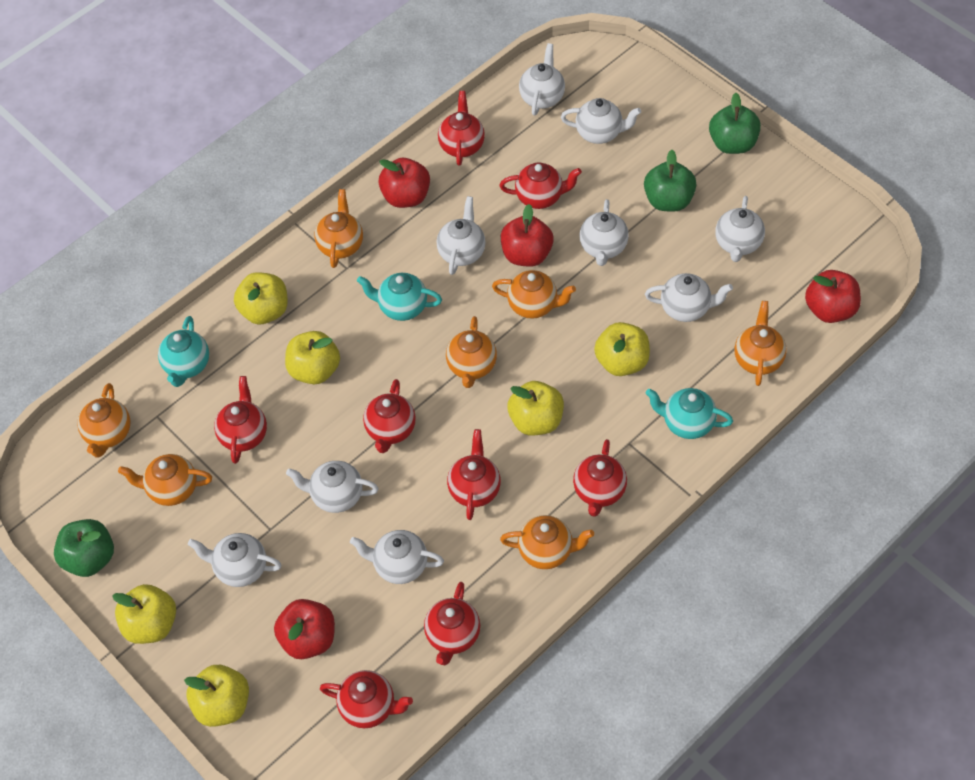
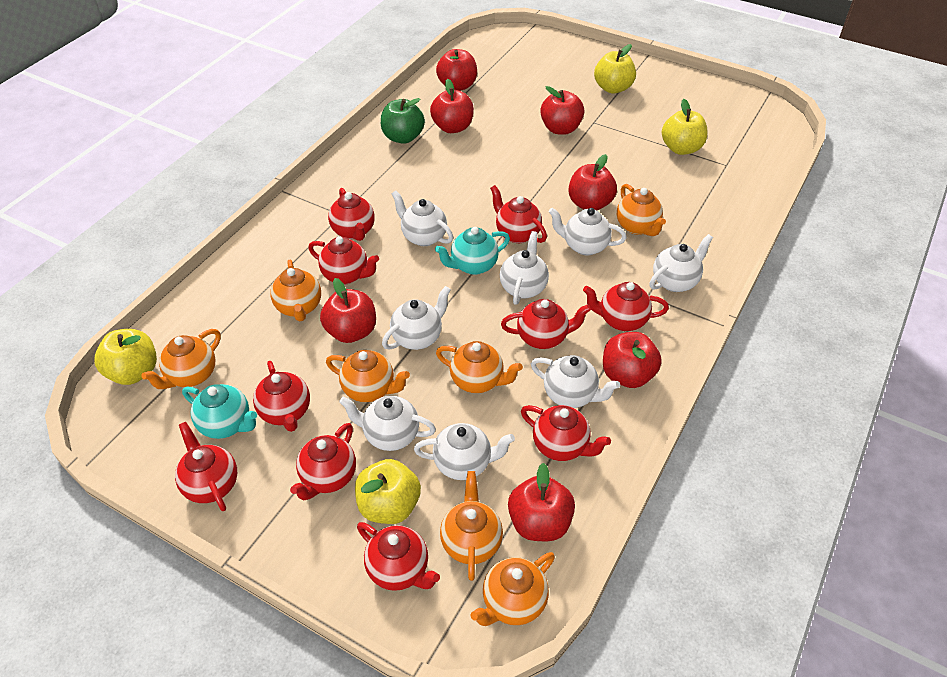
green apple: [54,519,114,577] [644,150,697,212] [709,93,761,154] = 3 -> [381,98,425,144] = 1
red apple: [274,599,335,659] [378,158,430,208] [501,204,553,267] [805,270,861,323] = 4 -> [320,278,376,343] [430,79,474,133] [436,49,477,91] [508,463,575,541] [540,86,584,135] [568,154,617,210] [603,332,662,388] = 7
red teapot: [214,376,267,464] [320,670,413,728] [363,379,416,453] [424,582,480,665] [438,91,485,166] [447,429,501,520] [500,162,582,209] [573,439,627,517] = 8 -> [175,422,237,511] [253,361,310,432] [290,423,356,500] [308,236,379,285] [328,188,375,241] [357,522,440,591] [490,185,547,243] [501,299,591,349] [521,405,611,461] [583,282,669,331] = 10
turquoise teapot: [158,316,209,387] [357,273,442,321] [646,388,733,439] = 3 -> [182,384,257,439] [435,227,510,275] = 2
white teapot: [188,533,282,587] [286,461,379,513] [350,530,444,584] [437,196,486,275] [519,43,565,116] [561,98,641,144] [580,199,629,266] [645,273,733,322] [715,196,765,262] = 9 -> [339,396,436,451] [382,286,451,350] [391,190,453,246] [414,423,515,480] [500,231,549,305] [531,355,620,408] [549,208,627,255] [649,234,713,292] = 8
yellow apple: [112,584,176,644] [184,665,249,727] [234,272,288,324] [285,331,340,384] [507,381,564,435] [594,322,650,376] = 6 -> [94,329,157,385] [355,459,421,524] [594,44,636,93] [662,99,707,155] = 4

